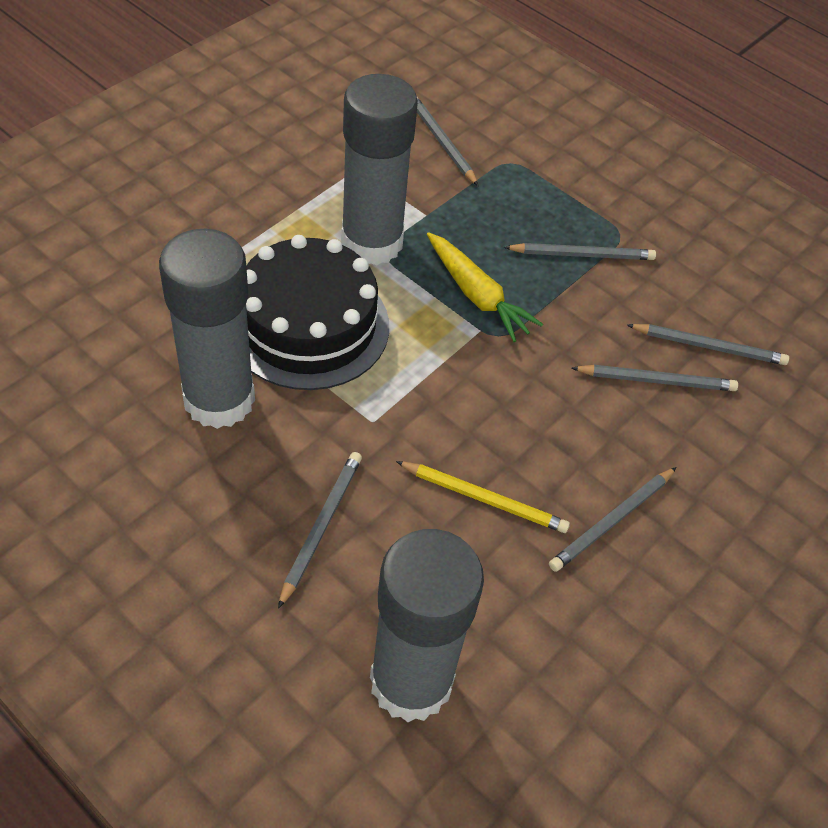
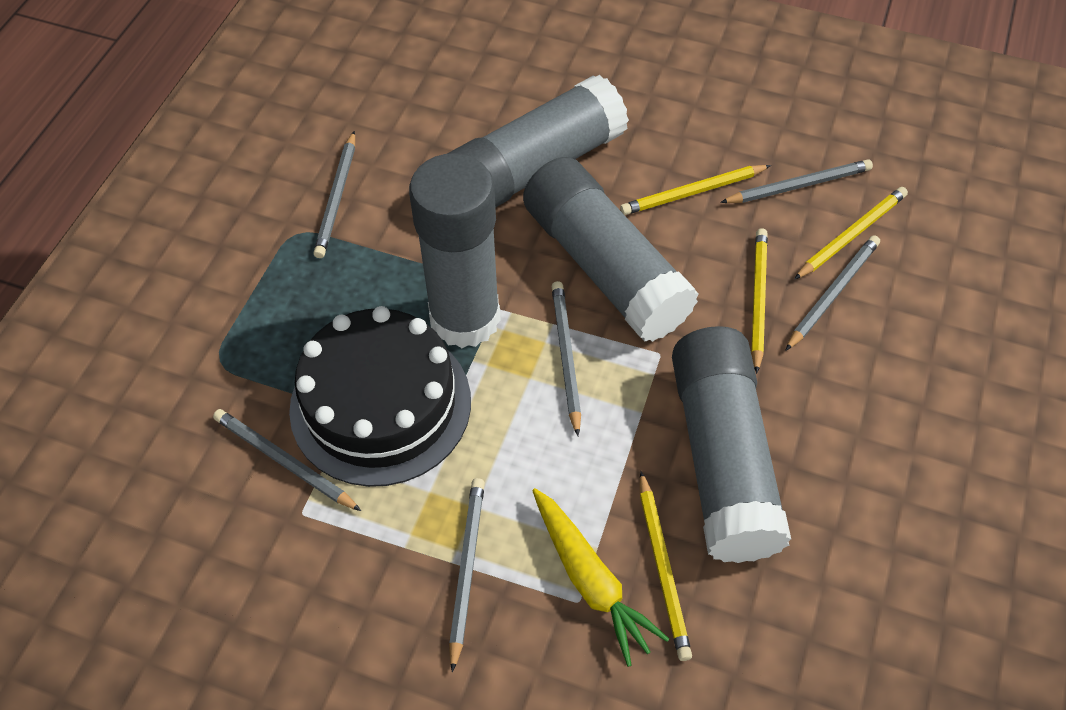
grey glue stick: [159,229,255,429] [341,74,418,265] [370,529,484,722] = 3 -> [409,153,501,348] [447,75,629,208] [523,157,699,342] [672,326,791,563] = 4
yellow pencil: [396,461,570,533] = 1 -> [620,165,771,215] [640,471,692,661] [751,228,768,374] [794,187,908,280] = 4

